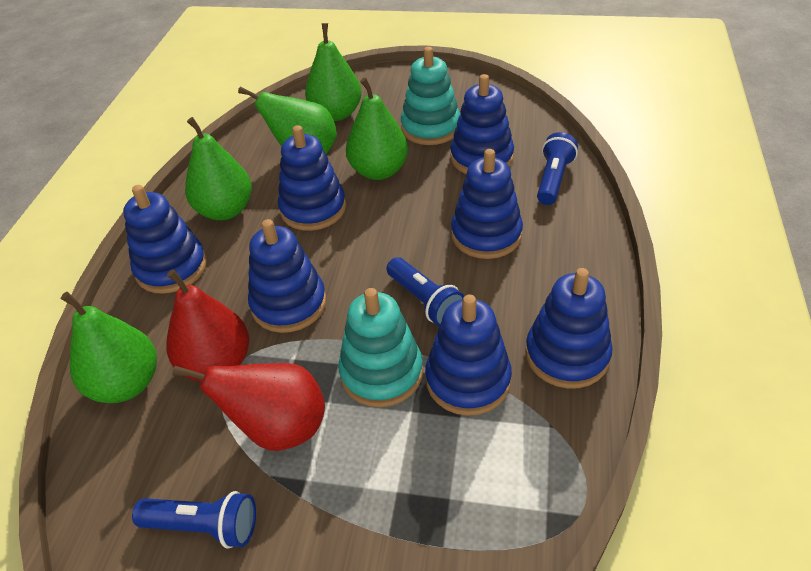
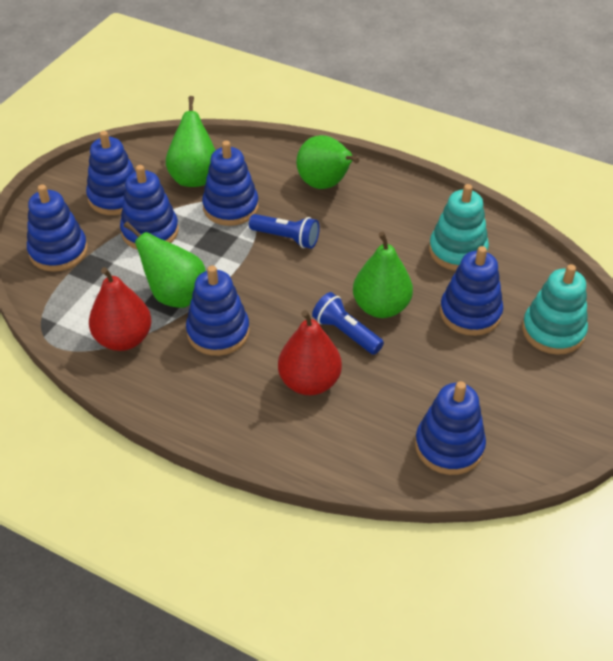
blue flashlight: [132,491,256,549] [386,257,465,326] [537,132,578,205] = 3 -> [249,214,320,249] [312,292,384,355] = 2
green pear: [61,292,157,403] [185,117,252,220] [238,87,337,154] [305,23,362,121] [346,78,408,180] = 5 -> [124,221,206,308] [166,96,215,187] [296,135,359,189] [353,232,413,318] = 4

